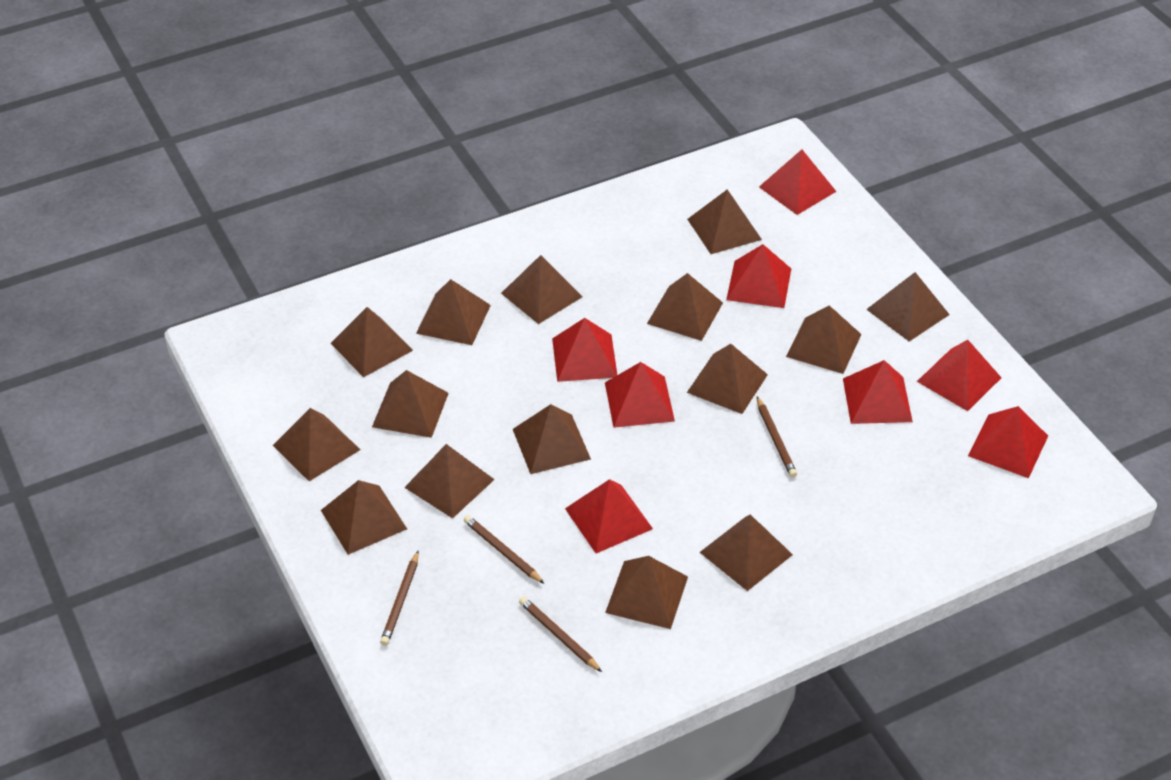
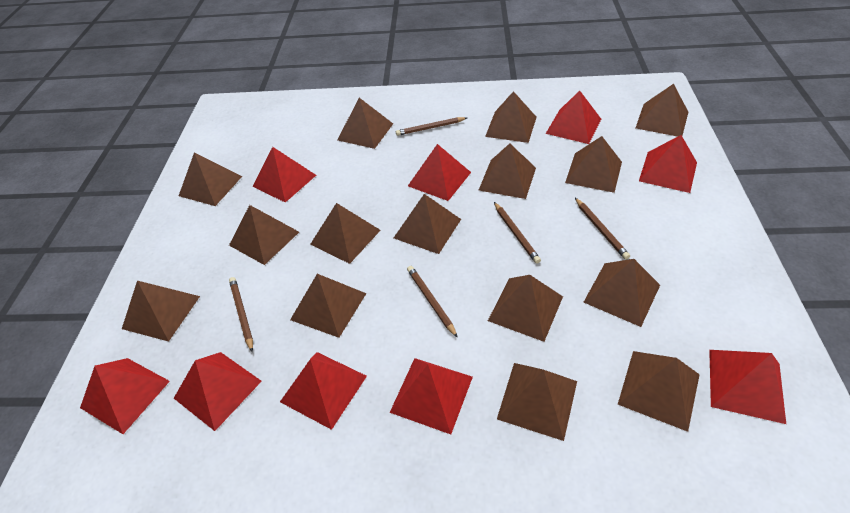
brown pencil: [380,551,419,646] [464,515,544,584] [519,597,602,672] [757,397,797,477] = 4 -> [229,277,253,352] [396,117,467,136] [407,266,458,338] [494,202,541,264] [575,198,630,260] = 5
red pyramid: [552,318,617,382] [565,479,653,553] [605,362,675,428] [726,244,791,308] [759,150,837,215] [843,360,913,424] [917,340,1001,411] [968,406,1048,478] = 8 -> [80,358,170,434] [174,352,262,431] [253,147,316,203] [280,352,367,430] [390,358,473,434] [408,144,471,201] [546,91,601,144] [639,135,697,193] [709,350,786,424] = 9

